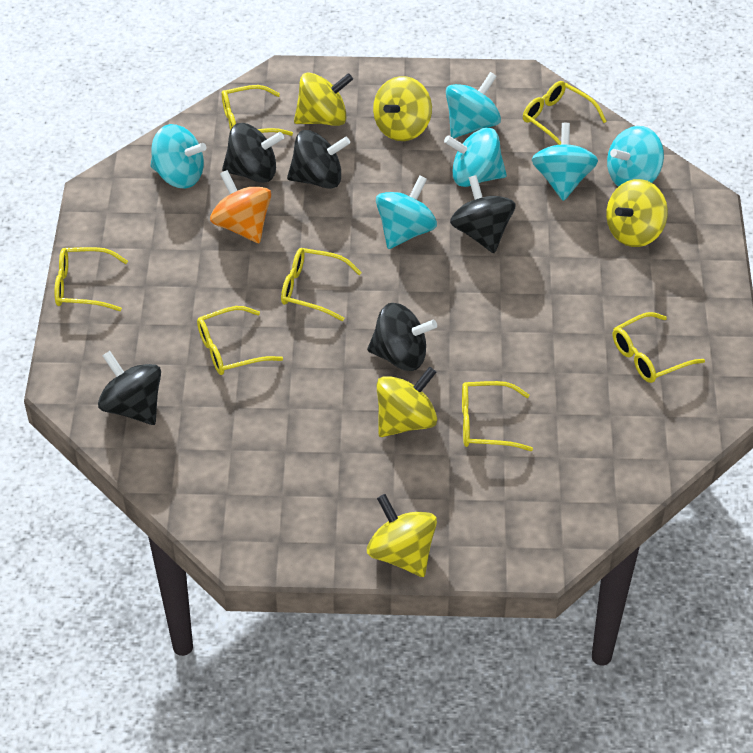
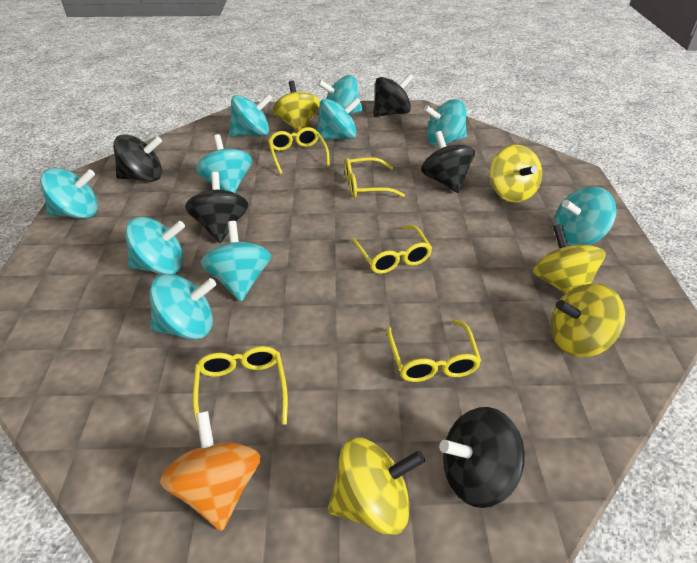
turquoise spinning top: [150,124,206,188] [376,175,437,249] [444,128,507,187] [446,72,501,138] [532,123,598,201] [607,126,664,187] = 6 -> [40,168,98,219] [125,217,185,274] [150,274,216,339] [196,134,252,193] [201,221,271,301] [229,94,273,137] [317,97,361,141] [318,75,363,114] [424,99,467,146] [554,187,617,246] = 10
yellow glasses: [54,247,128,311] [197,306,283,375] [222,85,293,136] [281,248,362,321] [462,381,533,451] [523,81,607,145] [613,312,705,383] = 7 -> [193,346,288,427] [268,127,330,174] [344,157,405,198] [350,225,432,274] [387,320,481,382] = 5

